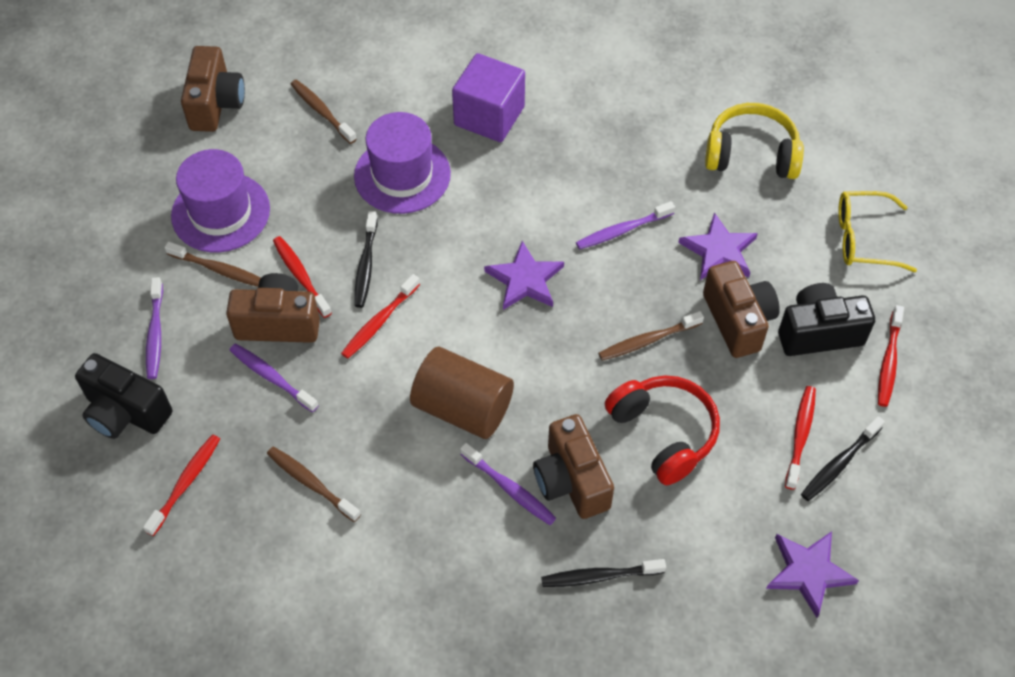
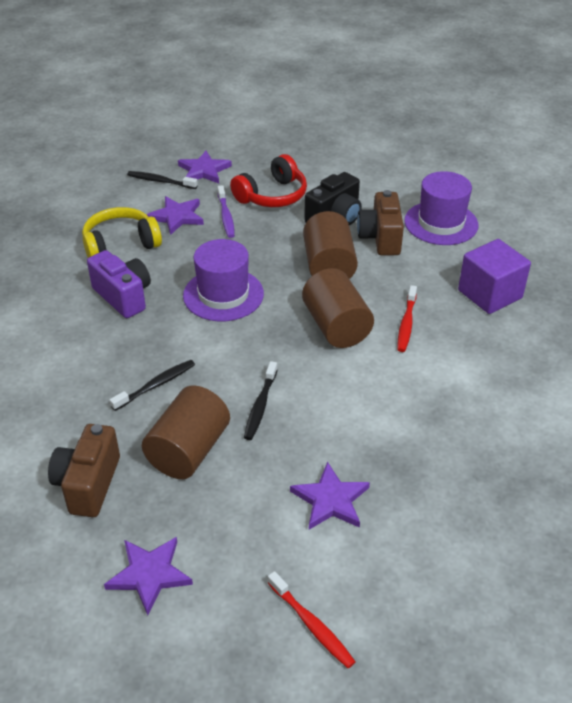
black camera: [75,353,172,439] [778,283,875,356] = 2 -> [304,172,362,225] = 1
brown camera: [181,46,245,132] [226,273,320,343] [533,414,614,519] [703,261,780,358] = 4 -> [48,424,120,517] [357,190,404,255] = 2
brown cylinder: [410,347,514,439] = 1 -> [142,385,230,479] [302,268,374,348] [303,211,358,279] = 3
brown toothbrush: [164,241,261,287] [267,447,361,522] [291,79,357,144] [598,311,704,361] = 4 -> none = 0
purple camera: none = 0 -> [87,250,151,318] = 1
purple star: [484,241,564,310] [678,212,758,280] [766,531,859,618] = 3 -> [104,537,193,615] [147,196,204,235] [178,151,232,183] [290,462,370,530] = 4
purple toothbrush: [146,277,163,379] [230,344,319,412] [460,443,556,525] [576,201,675,250] = 4 -> [218,185,235,238] = 1
red toothbrush: [143,434,220,536] [273,236,332,318] [341,274,420,359] [785,386,816,490] [878,305,904,407] = 5 -> [268,571,356,669] [397,285,417,352] = 2
yellow glasses: [838,191,917,272] = 1 -> none = 0

